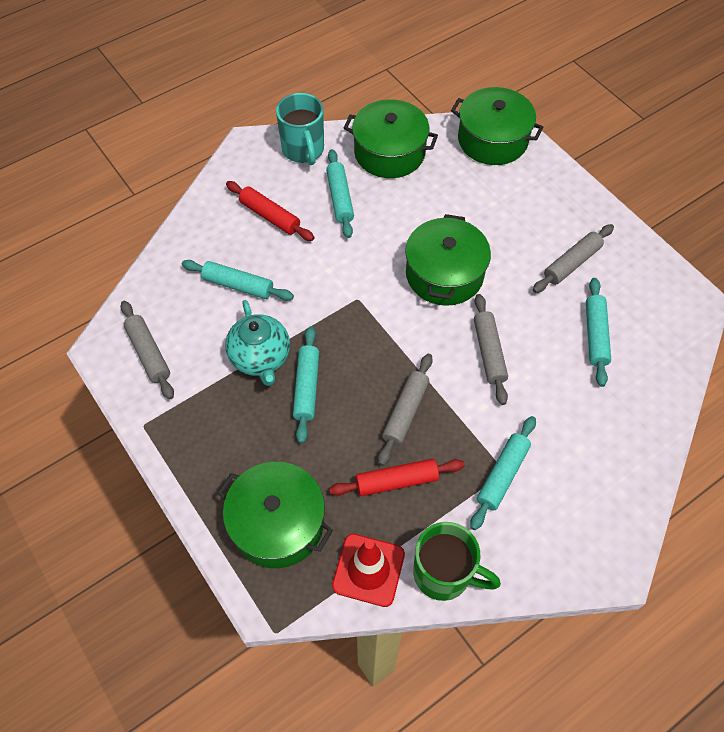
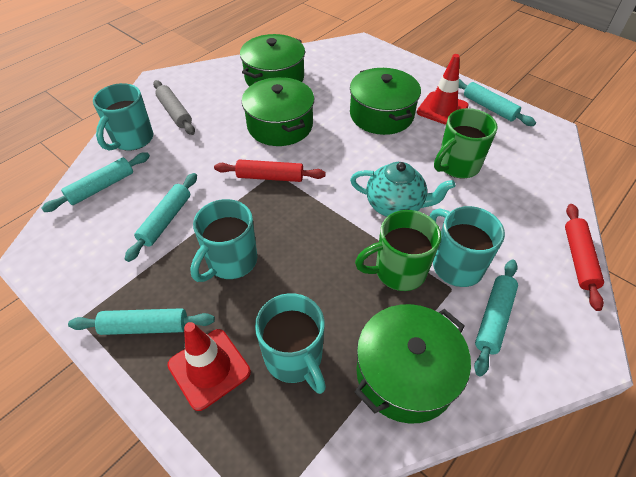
green mug: [413,522,501,601] = 1 -> [355,210,441,291] [434,108,498,178] = 2
grey rolling pin: [120,301,174,399] [378,354,433,466] [474,294,508,405] [533,224,614,293] = 4 -> [153,80,195,135] = 1
red traffic cone: [332,534,405,607] = 1 -> [167,322,251,411] [417,54,469,125] = 2
turquoise mug: [276,93,324,165] = 1 -> [93,83,153,151] [190,199,257,282] [255,293,326,394] [429,206,505,287] = 4

